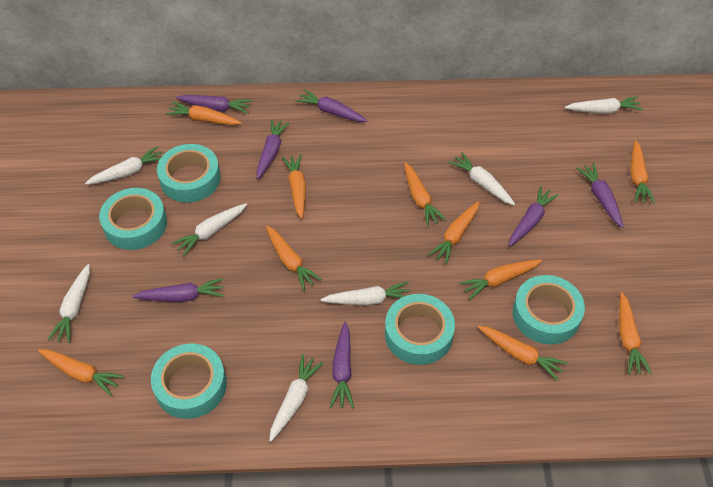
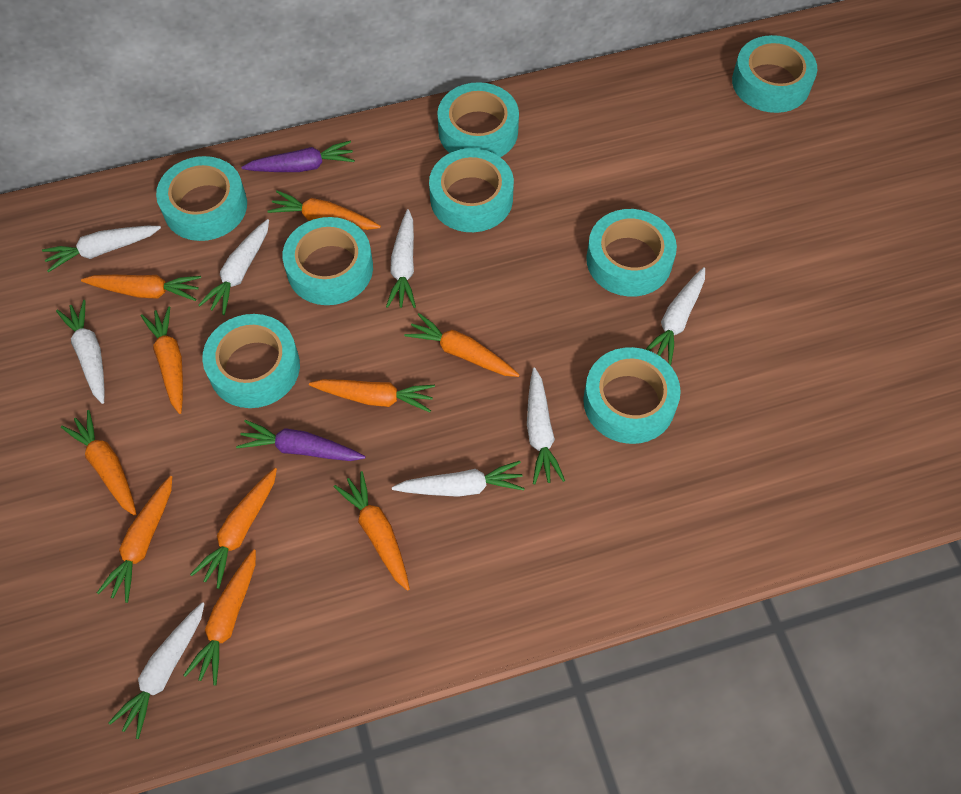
purple carrot: [133,278,224,302] [176,95,252,114] [256,119,290,179] [295,89,367,122] [330,322,354,408] [509,186,559,246] [576,163,623,228] = 7 -> [236,420,365,461] [241,141,355,172] = 2
turquoise tape: [99,188,167,250] [151,343,227,419] [157,144,221,202] [385,294,455,365] [513,275,585,345] = 5 -> [156,156,247,241] [202,314,300,408] [283,217,373,305] [429,148,514,232] [437,82,519,157] [583,347,681,444] [586,209,677,297] [732,35,817,113] = 8
white carrot: [47,264,90,343] [85,146,162,185] [171,204,247,256] [269,354,324,442] [321,281,411,306] [448,152,515,205] [565,96,643,114] = 7 -> [42,226,161,272] [56,300,105,404] [108,602,205,739] [199,219,269,315] [386,209,416,308] [392,461,525,497] [527,368,565,484] [645,267,705,365] = 8

